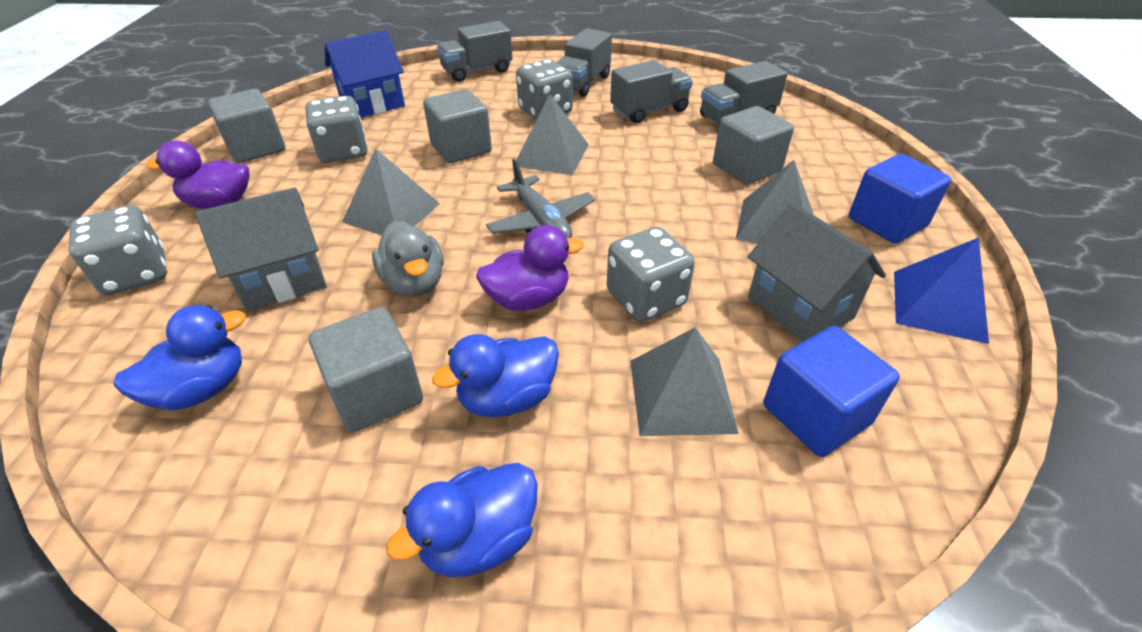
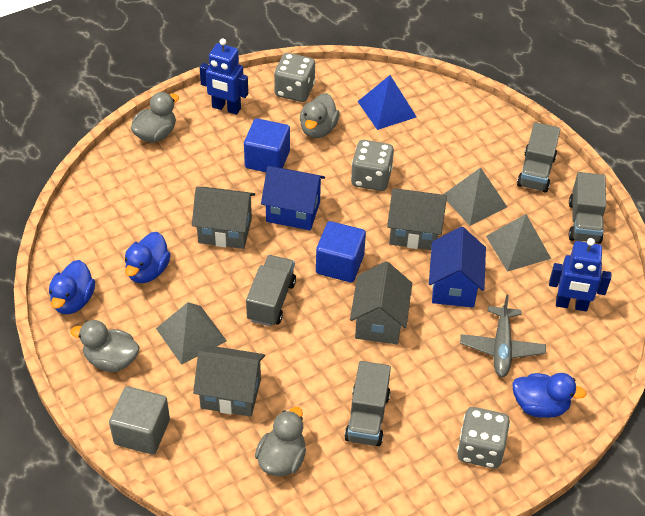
blue house: [325,30,405,118] = 1 -> [261,166,325,230] [429,227,486,308] = 2
blue robot: none = 0 -> [200,38,248,115] [549,238,612,311] = 2
grey cube: [208,89,285,163] [309,307,423,432] [423,89,492,163] [713,106,794,185] = 4 -> [109,386,170,454] = 1
grey dice: [69,205,167,295] [306,96,368,163] [516,59,573,120] [607,227,695,322] = 4 -> [274,53,315,102] [351,140,394,191] [457,407,510,469] = 3
grey duck: [372,221,443,297] = 1 -> [71,320,139,372] [131,92,179,143] [255,407,306,476] [300,93,340,138] = 4
grey house: [195,188,327,311] [748,203,886,342] = 2 -> [192,187,255,249] [193,345,265,417] [350,261,412,344] [387,188,447,250] = 4
grey pyramid: [342,148,440,235] [516,94,589,175] [630,327,739,436] [736,160,813,243] = 4 -> [156,302,227,365] [443,167,507,226] [486,214,551,272] = 3
purple duck: [146,141,250,209] [476,225,584,311] = 2 -> none = 0

